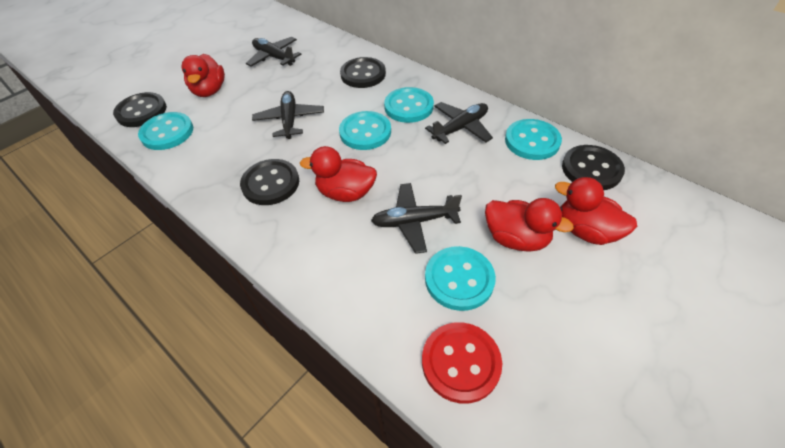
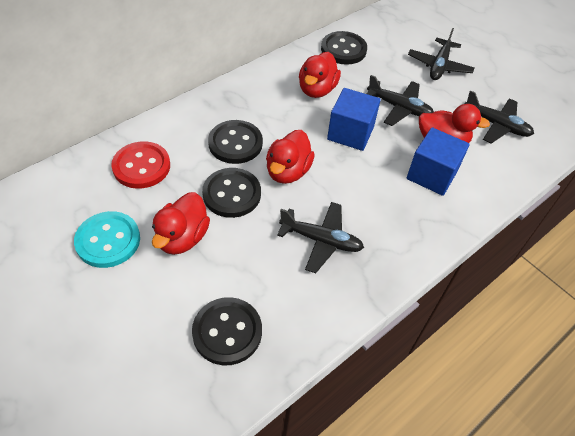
blue cube: none = 0 -> [327,88,381,151] [407,127,470,196] = 2
turquoise button: [138,112,193,150] [339,111,391,150] [384,87,434,123] [425,246,496,311] [505,119,562,160] = 5 -> [74,211,140,268] = 1

